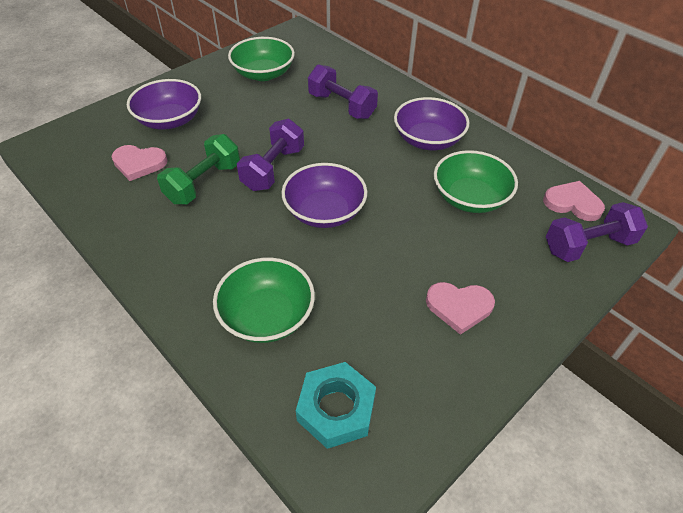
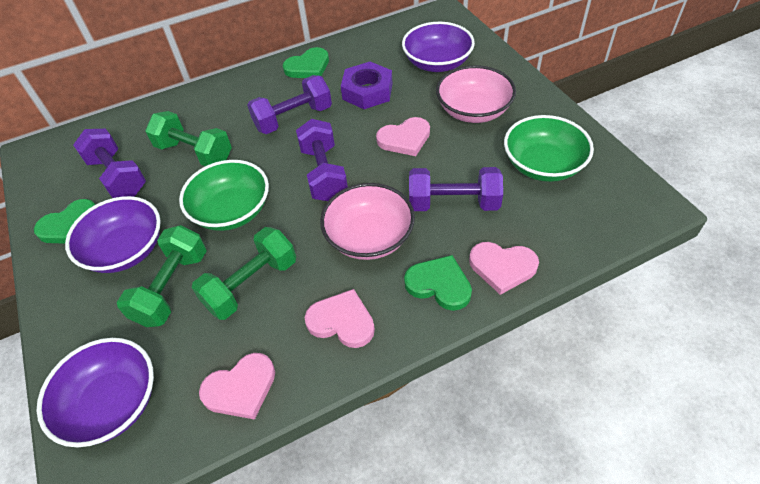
green bowl: [213,258,315,343] [228,37,295,81] [434,150,518,213] = 3 -> [179,160,269,231] [504,115,594,182] = 2
green dumbbell: [157,134,240,204] = 1 -> [117,225,207,327] [145,111,232,166] [192,227,296,320] = 3
green heart: none = 0 -> [34,199,95,244] [283,47,329,78] [404,255,472,311] = 3
pink bowl: none = 0 -> [320,183,415,260] [436,65,516,123] = 2
pink heart: [111,145,168,181] [426,282,495,335] [543,181,605,221] = 3 -> [199,353,275,420] [304,289,375,348] [376,117,430,156] [469,242,539,295] = 4
purple dumbbell: [237,119,304,191] [308,64,378,119] [546,202,648,262] = 3 -> [73,129,146,198] [247,75,332,134] [296,119,348,201] [409,167,503,211] = 4
purple nut: none = 0 -> [341,62,393,109] = 1
turquoise nut: [296,362,376,449] = 1 -> none = 0

